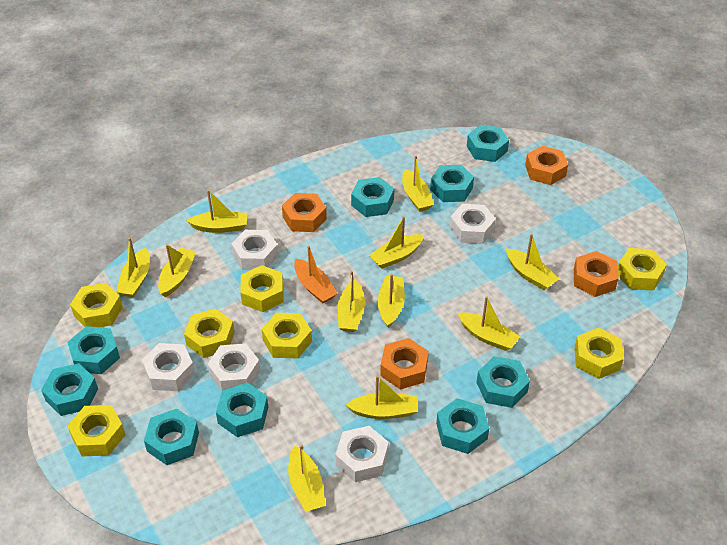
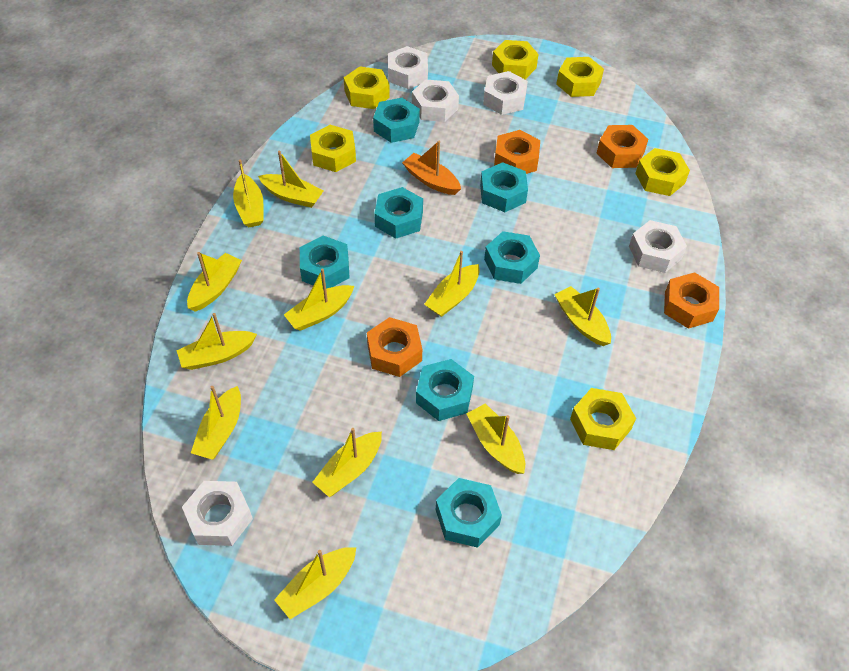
turquoise nut: [41,363,98,416] [67,326,120,374] [144,409,199,465] [216,383,268,437] [351,177,394,217] [430,165,474,202] [436,398,489,454] [467,125,509,162] [476,356,530,408] = 9 -> [300,235,350,289] [373,98,420,143] [374,187,423,239] [416,359,474,421] [436,478,502,548] [480,162,528,212] [484,231,540,284] = 7
yellow nut: [67,405,125,456] [70,283,123,327] [184,309,235,358] [240,265,284,312] [262,313,312,358] [574,328,624,379] [618,248,667,291] = 7 -> [310,125,356,172] [344,67,390,109] [492,40,539,79] [556,57,604,97] [570,388,636,450] [635,148,690,196] = 6

